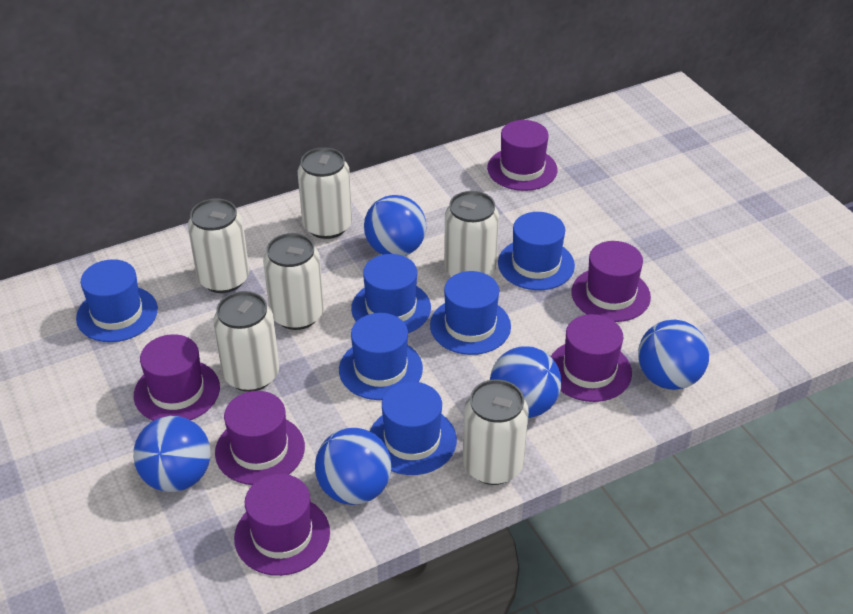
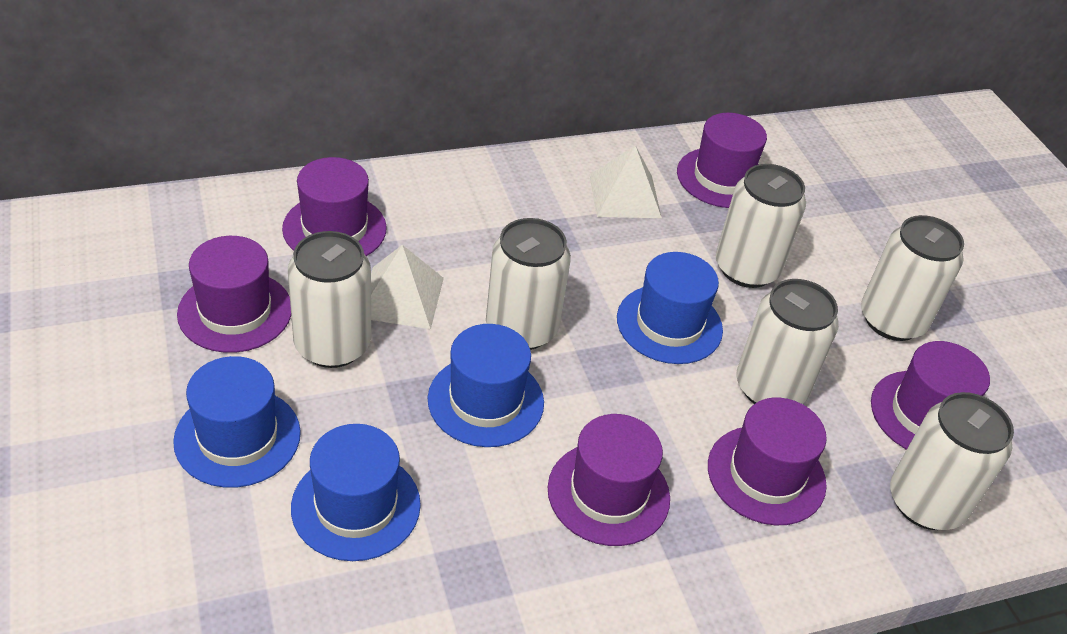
blue ball: [133,416,211,492] [315,428,392,505] [364,195,426,256] [490,346,562,418] [638,320,709,390] = 5 -> none = 0
blue hat: [76,259,158,342] [339,313,423,400] [351,254,431,333] [370,382,457,475] [430,271,511,355] [498,212,575,290] = 6 -> [173,356,301,488] [291,424,421,561] [428,324,544,447] [617,252,723,364] = 4
white pyramid: none = 0 -> [371,245,444,329] [589,145,662,218] = 2

